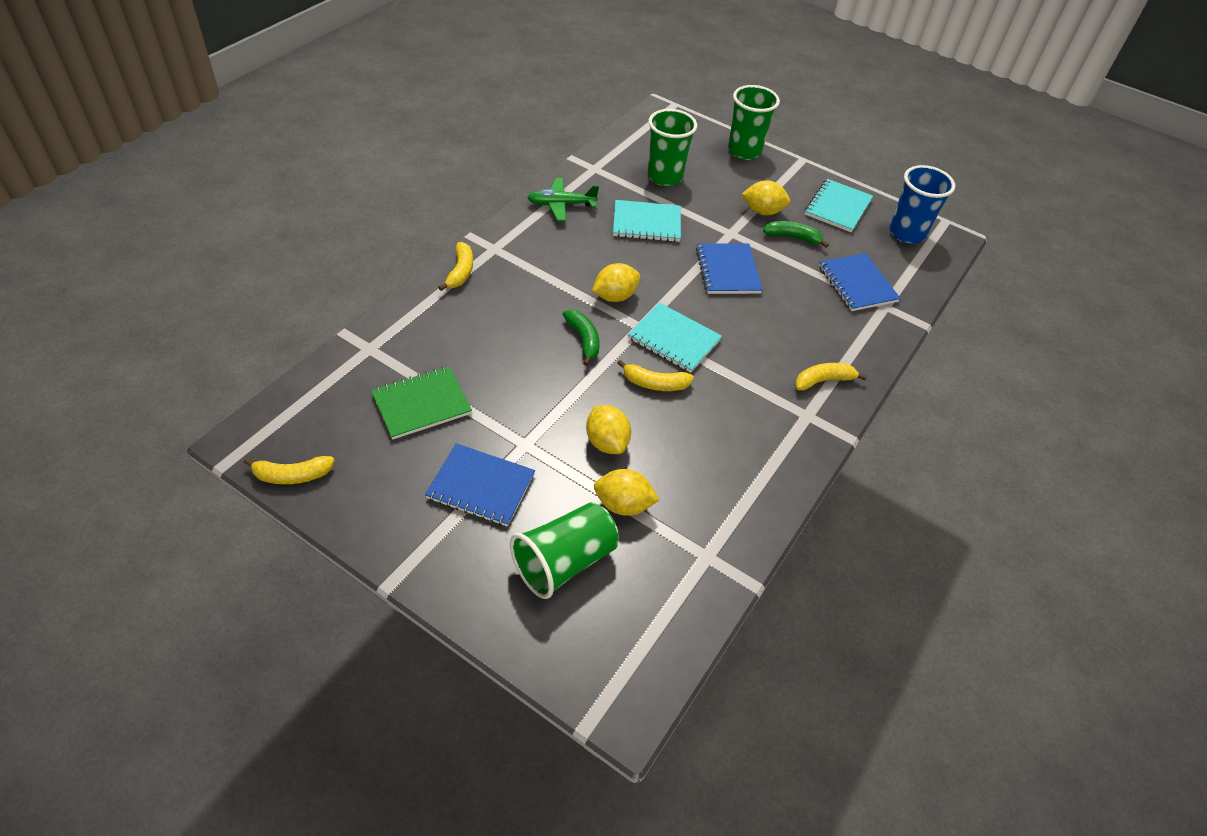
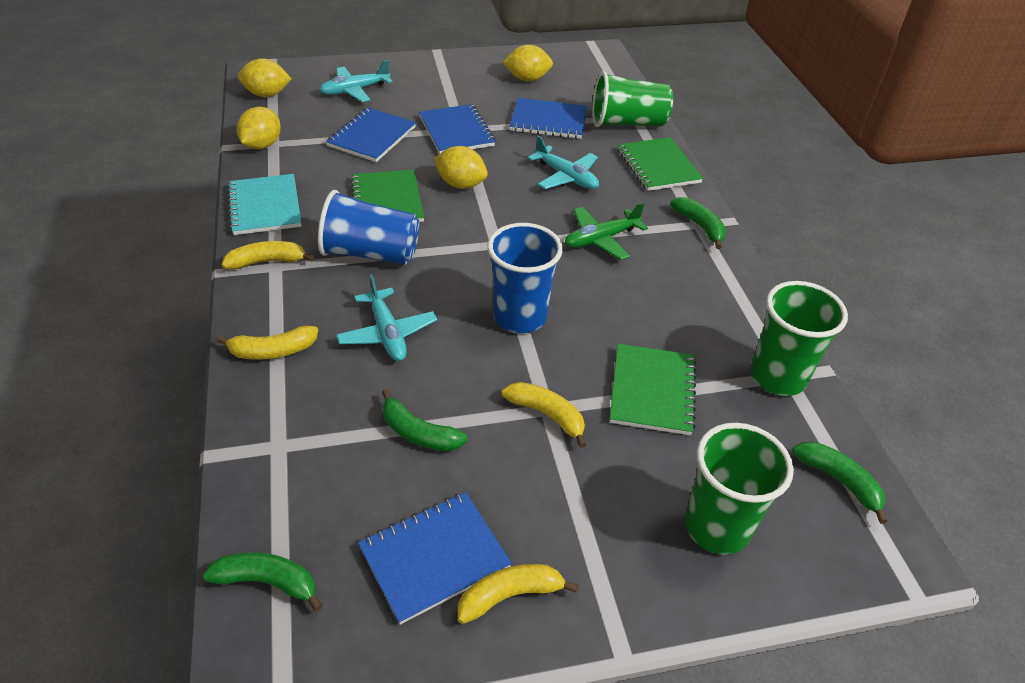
blue cup: [889,165,955,244] = 1 -> [318,190,420,265] [487,223,563,333] = 2
blue notebook: [425,443,535,527] [696,244,762,294] [819,253,901,311] = 3 -> [326,107,416,162] [358,492,512,625] [419,104,496,154] [510,98,587,139] = 4
green banana: [563,310,600,366] [763,221,829,248] = 2 -> [203,552,323,611] [382,389,468,451] [670,197,726,249] [792,441,887,524] = 4
green notebook: [371,366,472,440] = 1 -> [351,169,424,222] [610,344,696,435] [618,137,703,191] = 3
turquoise notebook: [613,200,681,242] [628,303,722,373] [805,179,873,232] = 3 -> [227,174,301,235] = 1
turquoise plane: none = 0 -> [319,60,392,102] [336,274,437,361] [528,135,599,189] = 3

